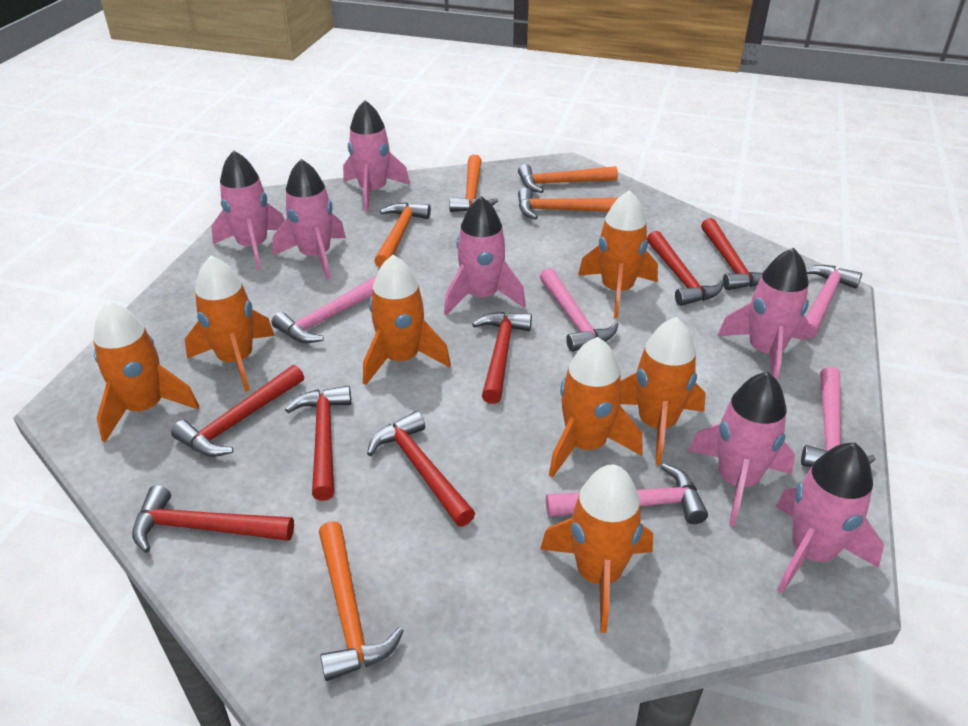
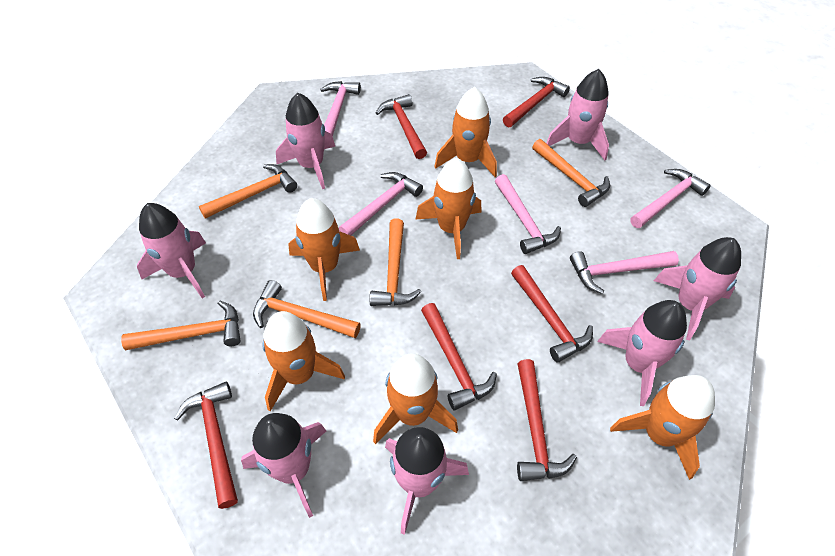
orange rocket: [93,301,199,442] [185,256,275,392] [363,255,451,385] [540,464,653,633] [549,337,643,478] [578,190,658,318] [620,317,706,465] = 7 -> [262,311,345,411] [288,198,360,301] [373,353,458,444] [416,158,481,259] [434,87,497,177] [610,375,715,480] = 6
red hammer: [132,485,294,553] [171,365,304,457] [285,386,351,501] [367,411,475,527] [472,312,532,404] [647,231,724,306] [701,218,763,290] = 7 -> [174,382,238,509] [376,94,427,159] [421,303,497,411] [503,77,570,127] [511,265,593,363] [517,359,577,481] = 6

